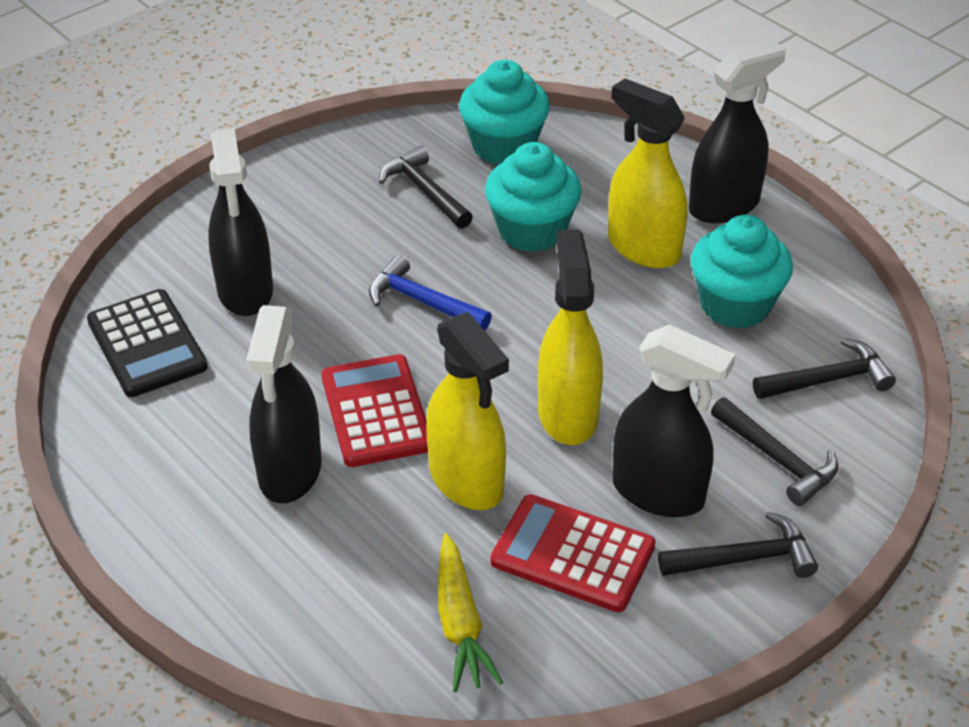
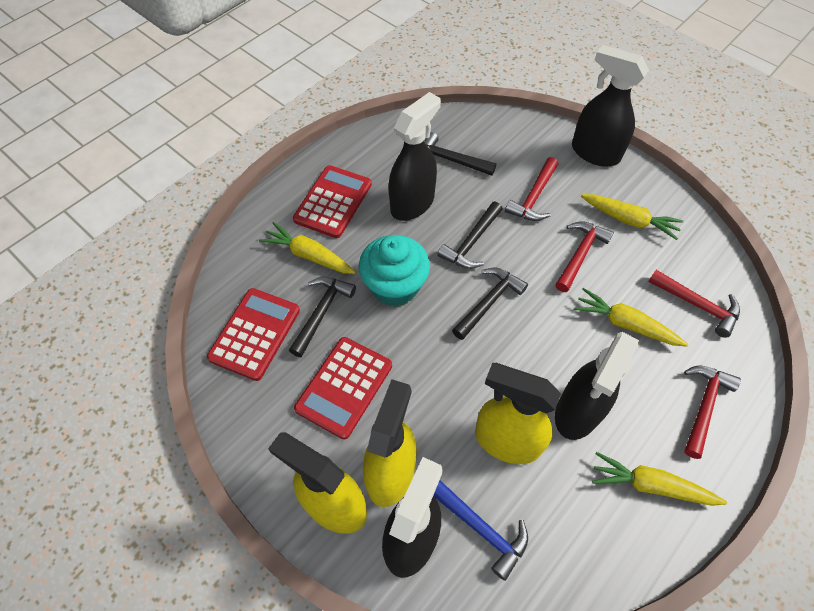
black calculator: [87,289,208,397] = 1 -> none = 0
red calculator: [321,354,428,467] [490,494,655,612] = 2 -> [207,288,300,381] [293,165,372,238] [294,337,392,440] = 3
red hammer: none = 0 -> [505,157,558,221] [555,221,614,292] [648,270,740,338] [684,365,741,459] = 4
turquoise cupcake: [459,60,550,164] [485,142,582,252] [691,215,793,329] = 3 -> [359,235,430,307] = 1
yellow carrot: [438,533,503,692] = 1 -> [259,222,356,274] [574,288,688,347] [581,194,684,240] [592,452,727,506] = 4

